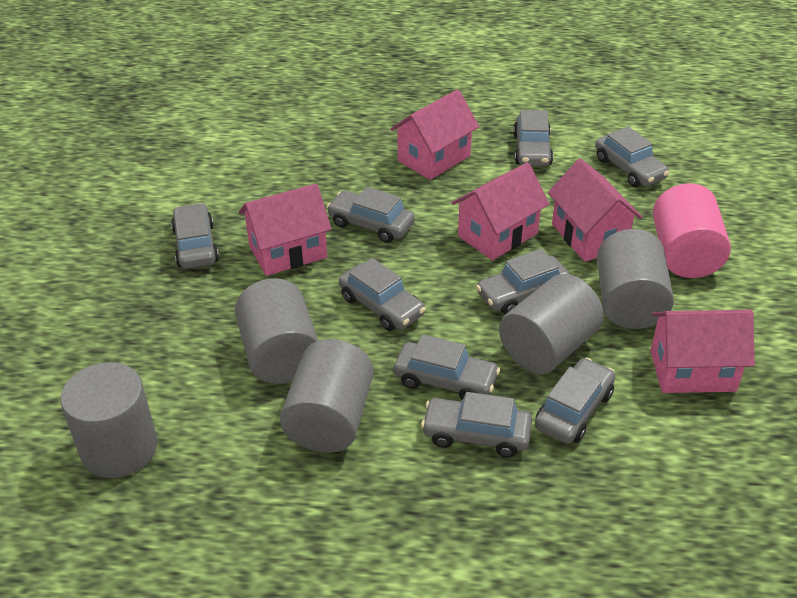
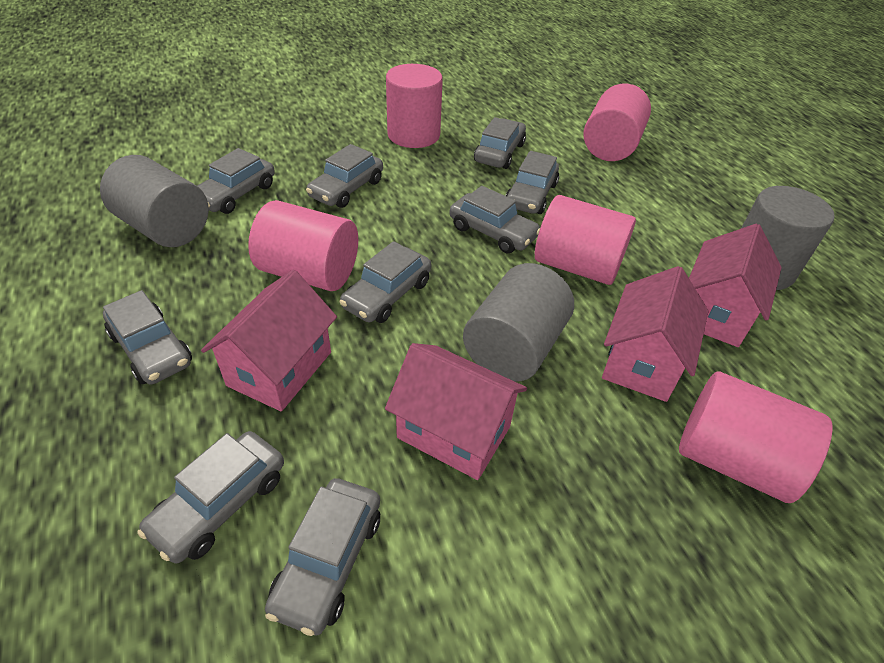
grey cylinder: [60,362,157,478] [235,278,318,384] [280,339,374,453] [499,274,604,374] [597,229,674,329] = 5 -> [100,155,209,247] [463,263,574,382] [742,186,835,290] = 3
pink cylinder: [653,184,731,278] = 1 -> [248,200,358,291] [386,64,443,148] [535,195,636,285] [584,84,651,161] [679,372,833,503] = 5
pink house: [239,184,332,276] [391,89,479,180] [452,162,549,260] [548,158,642,262] [650,310,755,393] = 5 -> [201,270,337,411] [385,343,527,480] [602,266,709,402] [689,224,782,347] = 4

